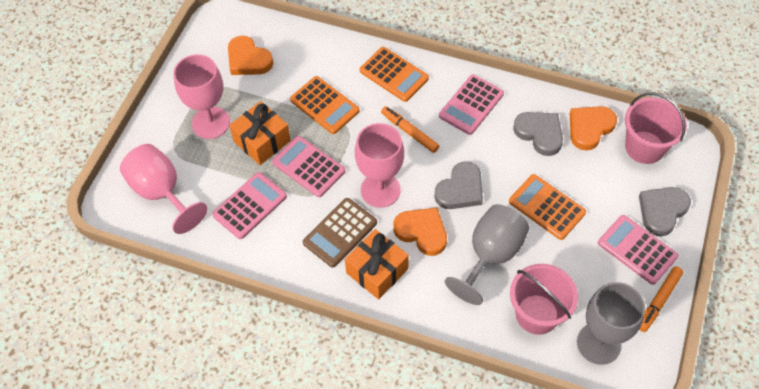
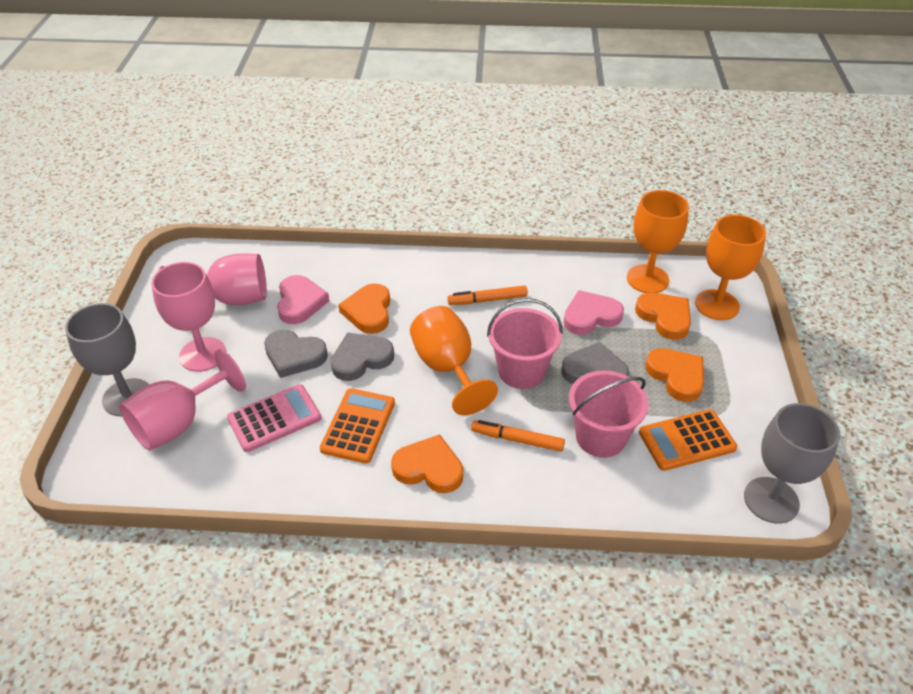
brown calculator: [303,198,377,267] = 1 -> none = 0
orange calculator: [290,76,360,134] [360,47,429,102] [509,174,586,240] = 3 -> [320,388,395,464] [639,409,737,471] = 2
orange gift: [229,101,291,165] [345,229,409,299] = 2 -> none = 0
orange goblet: none = 0 -> [410,306,498,415] [627,190,689,293] [695,215,766,320] = 3
orange heart: [228,36,273,75] [394,208,447,256] [570,106,617,151] = 3 -> [338,284,390,334] [391,434,463,493] [635,292,691,340] [645,348,704,402] = 4
pink calculator: [212,172,287,239] [272,136,345,197] [439,74,504,135] [598,215,678,285] = 4 -> [227,384,321,452] = 1
pink heart: none = 0 -> [277,275,330,324] [563,290,624,335] = 2

